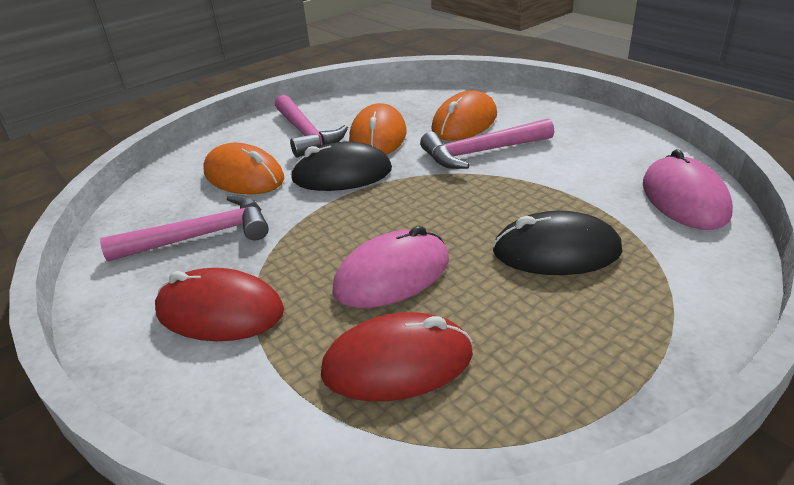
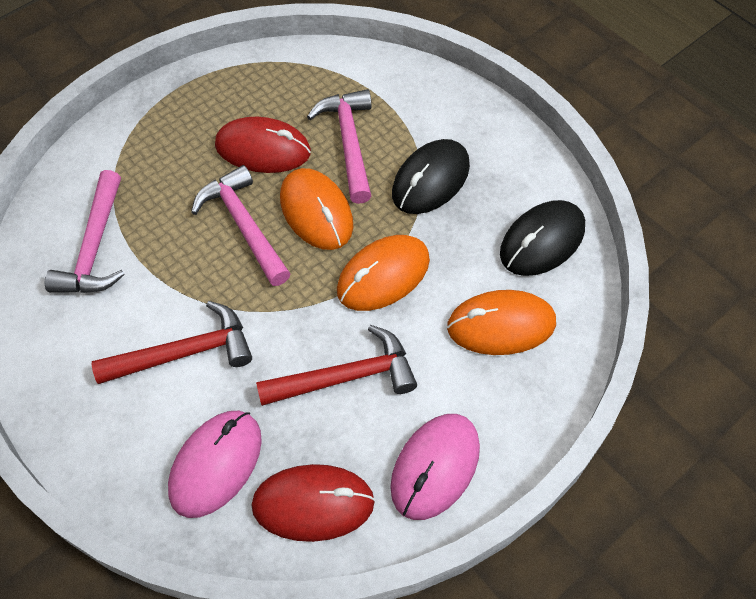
red hammer: none = 0 -> [92,301,252,384] [256,325,417,406] = 2

